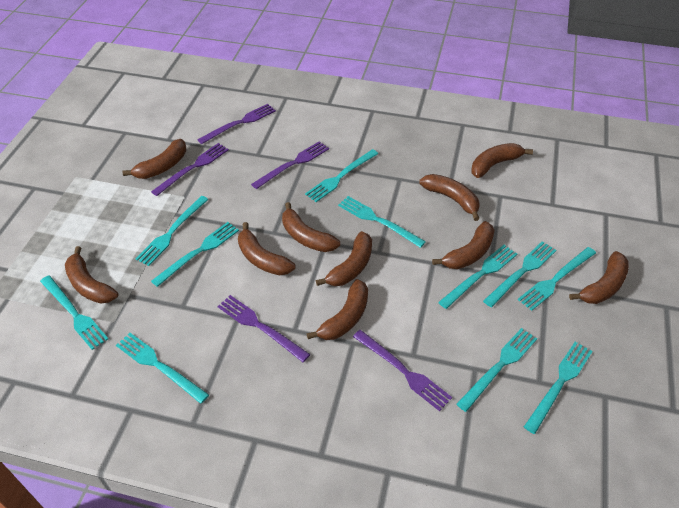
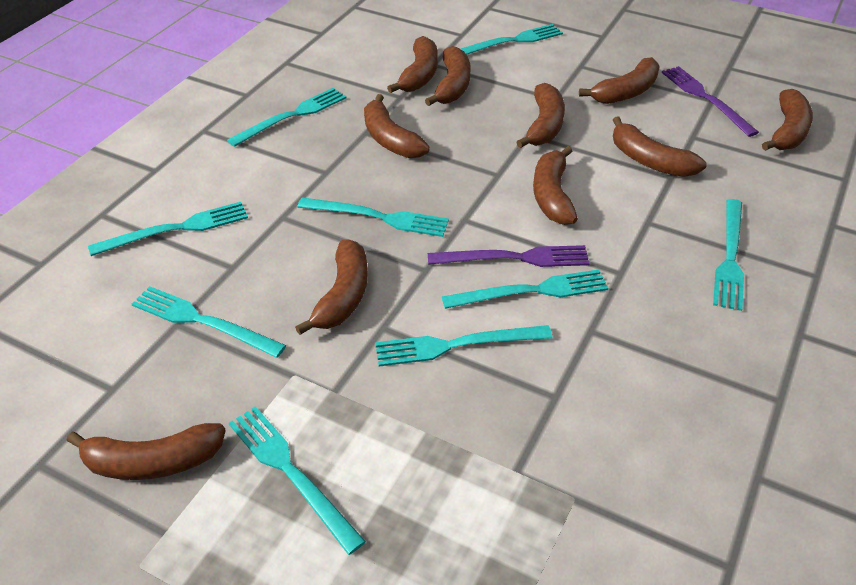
purple fork: [151,143,229,196] [197,104,276,144] [218,295,310,362] [251,141,329,189] [353,330,452,411] = 5 -> [428,245,590,267] [662,66,759,137] = 2
turquoise fork: [40,275,108,350] [116,333,209,404] [135,196,209,266] [151,222,239,287] [305,149,378,202] [338,196,426,248] [438,245,517,309] [456,328,537,412] [483,241,556,307] [518,247,596,311] [524,342,593,434] = 11 -> [88,202,248,256] [132,286,286,358] [227,88,346,147] [229,406,366,555] [298,198,449,237] [375,325,552,367] [442,270,608,309] [461,24,563,55] [713,199,744,311] = 9

